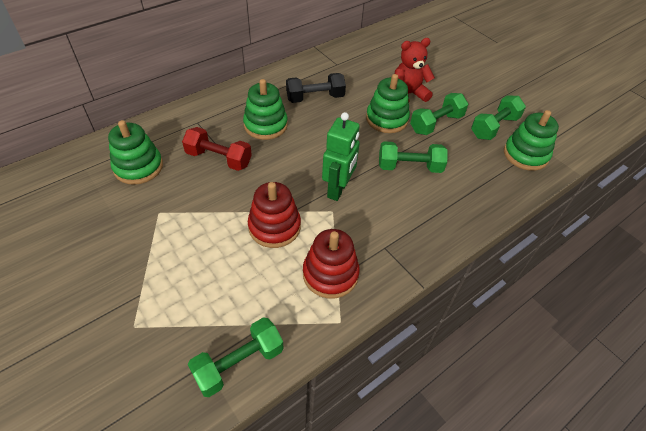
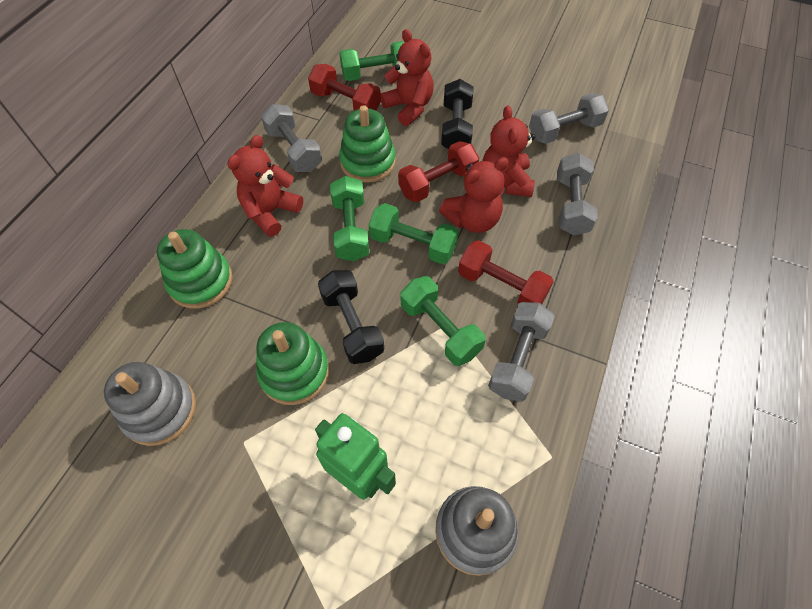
black dumbbell: [286,73,346,103] = 1 -> [318,270,384,364] [441,79,474,149] = 2
green stacking toy: [108,120,163,185] [243,79,288,140] [366,74,410,133] [504,110,559,171] = 4 -> [157,229,233,309] [256,322,329,405] [339,105,396,183] = 3
grey dumbbell: none = 0 -> [261,104,322,172] [488,302,555,402] [529,93,609,144] [557,153,598,235] = 4
grey stacking toy: none = 0 -> [104,362,196,446] [435,486,519,576] = 2
red dumbbell: [182,127,252,171] = 1 -> [308,64,381,111] [398,141,479,202] [458,240,554,304] = 3
red stacking toy: [248,182,301,248] [303,229,360,298] = 2 -> none = 0
red teddy bear: [395,38,435,102] = 1 -> [227,135,303,237] [381,29,434,126] [439,157,509,233] [482,105,535,197] = 4

